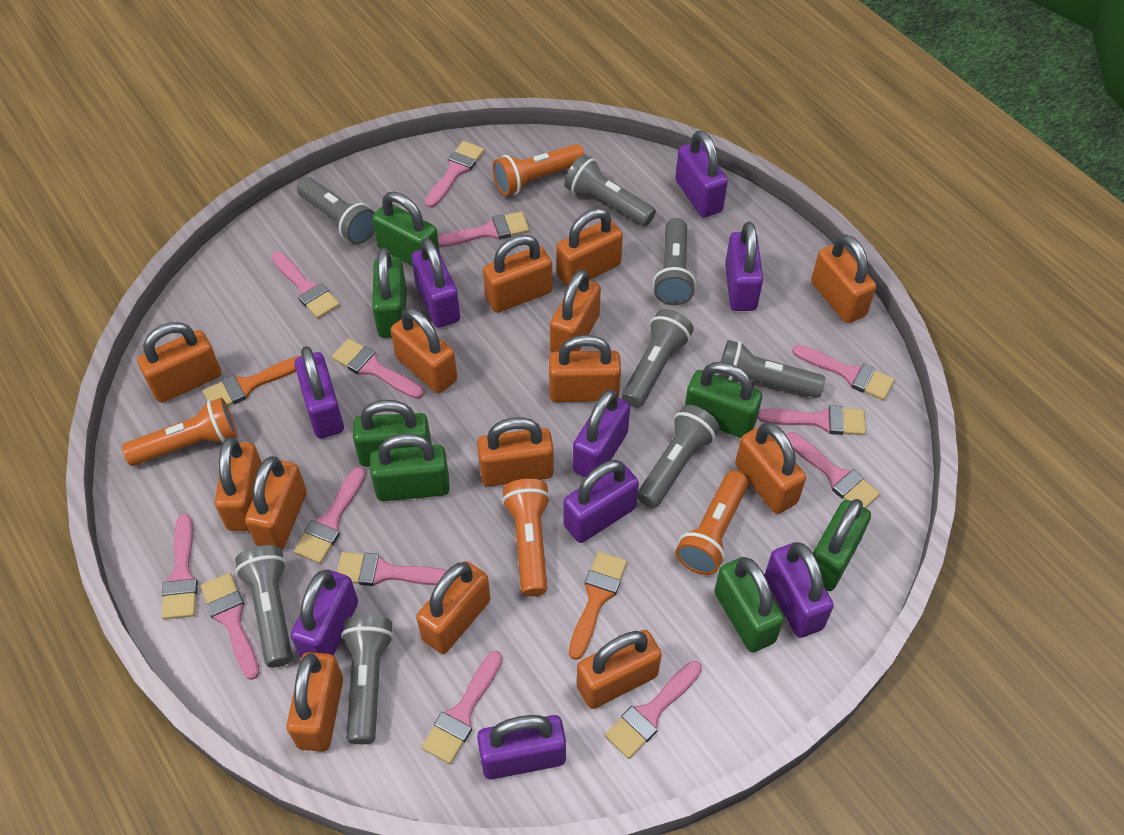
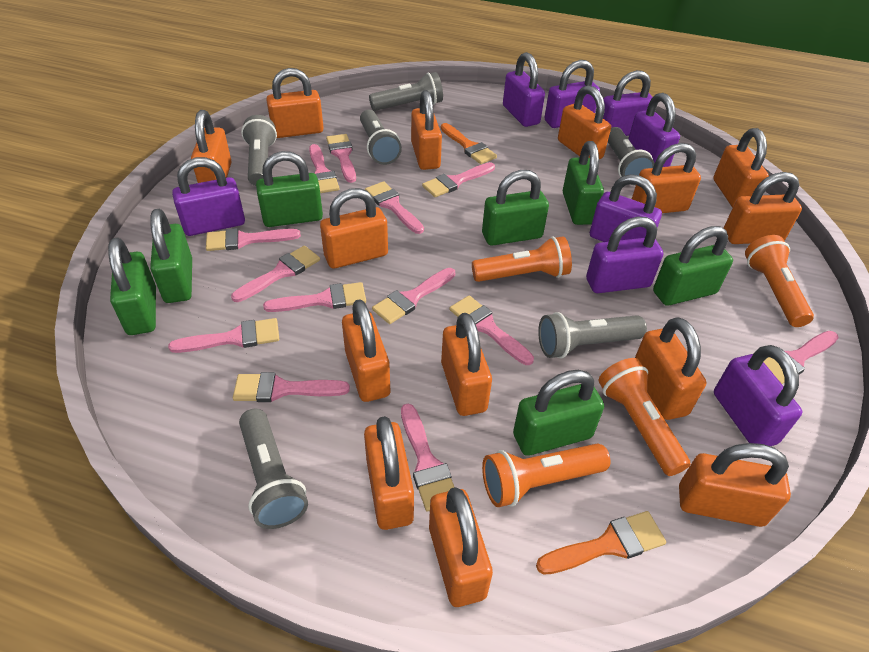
grey flashlight: [235,545,293,668] [297,177,375,244] [341,615,394,744] [564,155,656,226] [622,309,694,408] [637,405,720,508] [653,218,696,305] [717,340,826,398] = 8 -> [239,409,308,529] [241,115,277,186] [360,110,402,165] [369,72,443,111] [538,312,647,359] [608,127,654,185] = 6
purple padlock: [291,569,358,658] [294,346,344,438] [411,238,460,328] [477,715,566,779] [563,460,639,543] [573,389,630,477] [675,130,728,218] [725,222,763,311] [765,542,834,638] = 9 -> [172,157,245,236] [503,52,545,127] [545,60,600,128] [586,217,663,293] [590,174,662,242] [603,70,652,136] [628,93,680,167] [714,345,802,446] = 8

